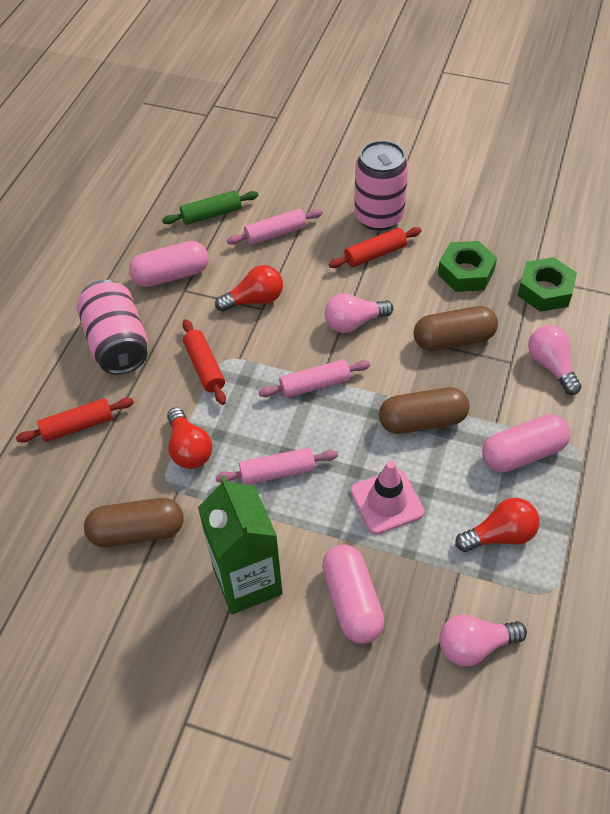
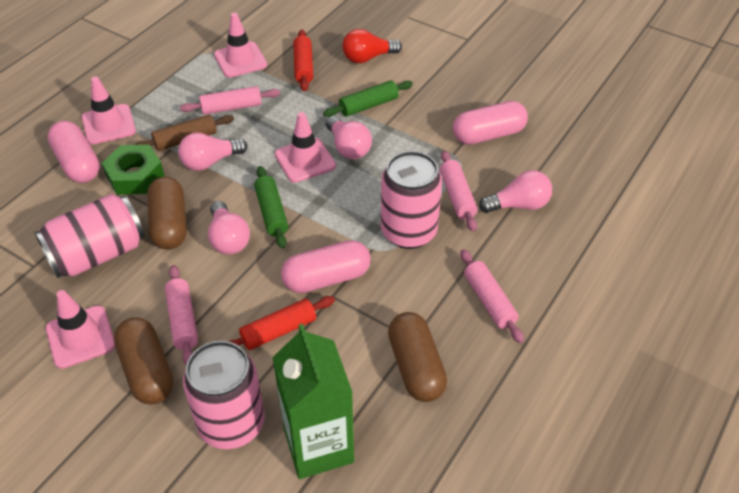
brown rolling pin: none = 0 -> [134,115,234,151] = 1
green nut: [438,241,497,292] [517,257,577,312] = 2 -> [102,145,164,195] = 1
green rolling pin: [162,190,258,225] = 1 -> [254,166,288,248] [323,80,413,117] = 2
pink can: [76,280,148,374] [354,140,409,231] = 2 -> [35,194,144,278] [183,341,265,449] [381,151,442,249] = 3
pink light bulb: [325,293,393,333] [439,614,527,667] [528,325,582,395] = 3 -> [178,132,247,171] [208,201,250,254] [325,116,372,159] [479,170,552,213] = 4
pink rolling pin: [215,448,338,485] [227,209,323,245] [259,359,370,398] = 3 -> [165,265,198,365] [180,86,280,115] [440,150,477,231] [460,249,524,343] = 4
pink traffic cone: [350,461,424,534] = 1 -> [46,290,115,369] [82,77,136,145] [214,13,267,78] [275,112,336,183] = 4
red light bulb: [167,407,212,469] [215,265,283,312] [455,498,540,552] = 3 -> [342,29,402,63] = 1
red rolling pin: [16,398,134,443] [182,319,226,405] [329,227,422,268] = 3 -> [228,296,335,350] [293,30,313,91] = 2

